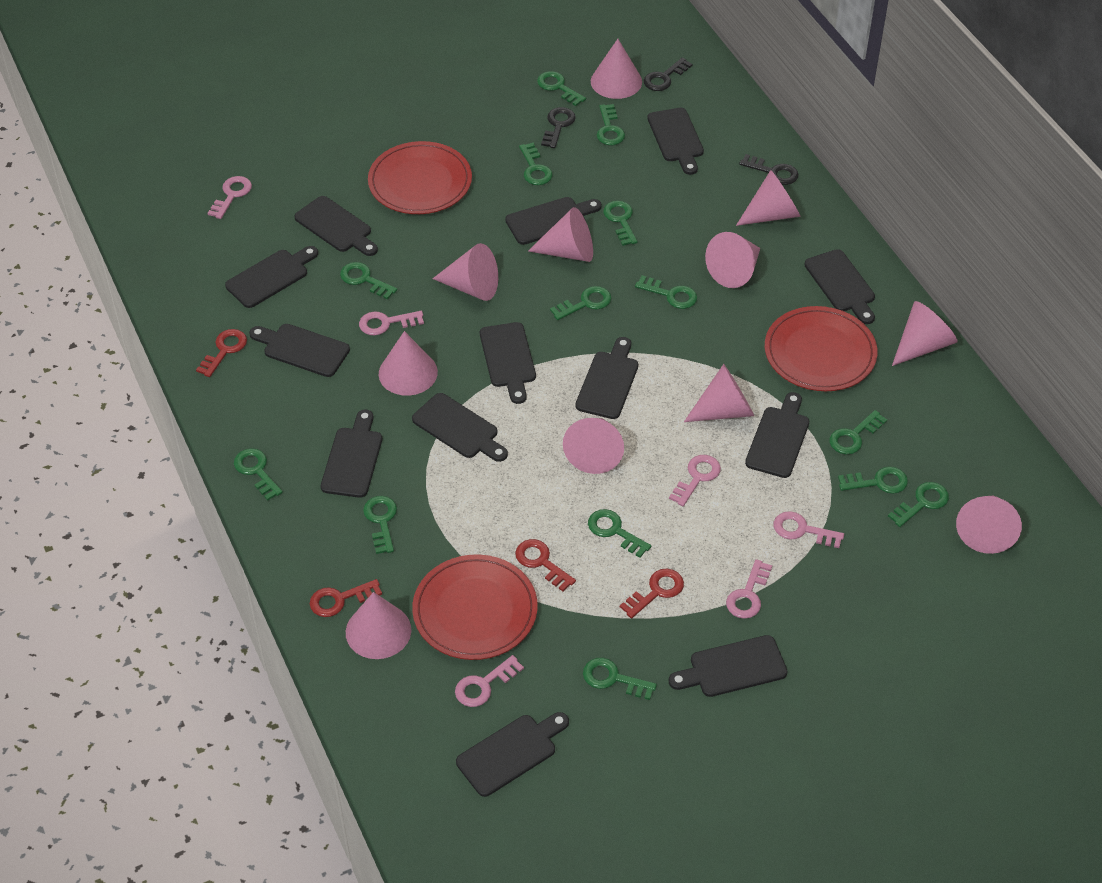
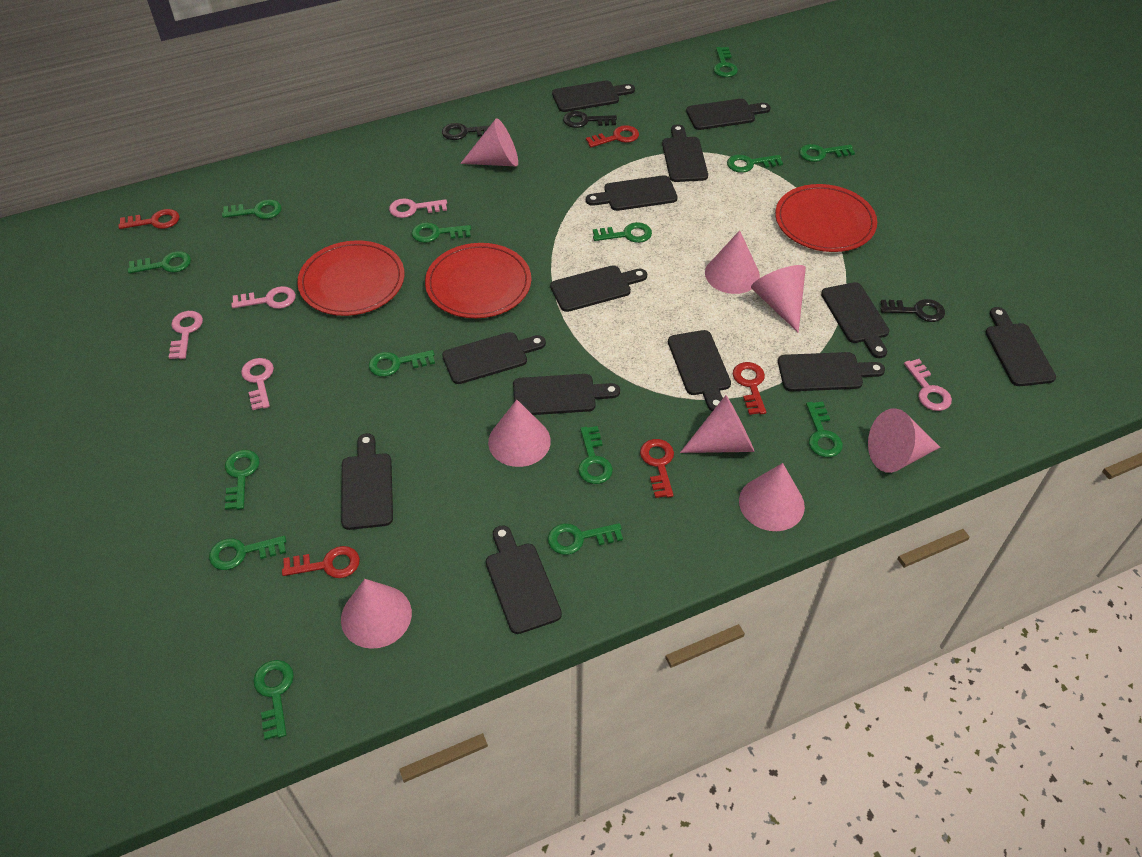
pink cone: [346,592,411,659] [379,331,438,396] [432,243,498,301] [528,207,593,262] [563,418,624,474] [591,39,642,99] [684,364,754,422] [705,232,760,288] [736,170,801,226] [892,301,958,366] [956,495,1022,554] = 11 -> [341,579,412,649] [460,118,518,166] [488,400,551,467] [680,395,755,453] [705,230,760,294] [739,463,805,531] [751,265,806,333] [868,408,940,473] = 8
pink key: [207,176,252,219] [359,311,424,335] [455,655,524,707] [669,455,721,506] [726,559,772,619] [773,511,844,548] = 6 -> [169,311,203,359] [231,286,296,309] [241,358,274,410] [389,198,447,218] [904,359,952,411] = 5
red key: [196,329,247,377] [310,579,382,617] [515,539,576,591] [620,569,684,619] = 4 -> [118,209,180,229] [282,546,360,578] [586,125,639,148] [640,439,674,498] [733,362,766,415] = 5

